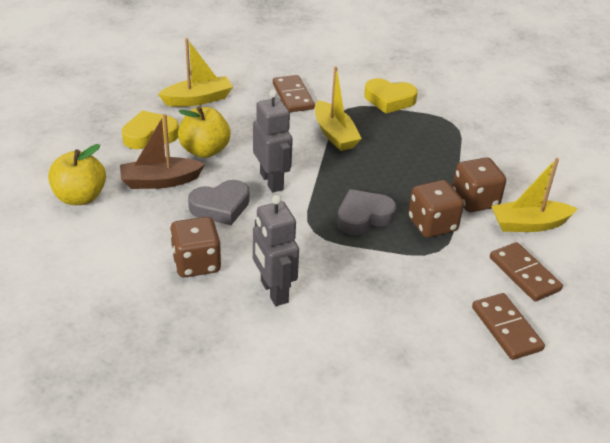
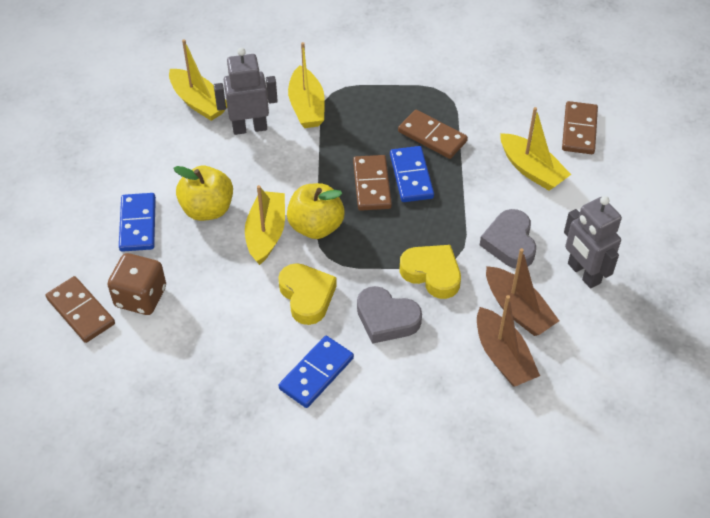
blue domino: none = 0 -> [119,193,156,252] [279,336,354,408] [390,146,434,202] = 3
brown boat: [120,114,205,189] = 1 -> [477,295,540,387] [486,248,559,336] = 2
brown dice: [170,217,221,277] [408,180,464,238] [452,157,506,212] = 3 -> [107,253,166,315] = 1
brown domino: [273,75,315,112] [472,293,545,360] [490,242,563,301] = 3 -> [46,276,115,343] [353,155,392,211] [398,110,468,159] [562,101,598,154] = 4
yellow boat: [158,38,233,107] [315,66,362,151] [491,158,578,232] = 3 -> [169,39,227,121] [245,185,285,265] [288,42,325,128] [500,107,571,191] = 4

